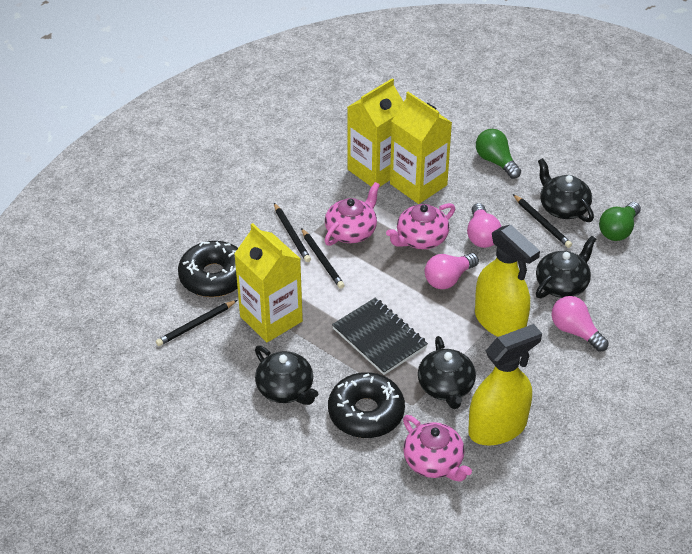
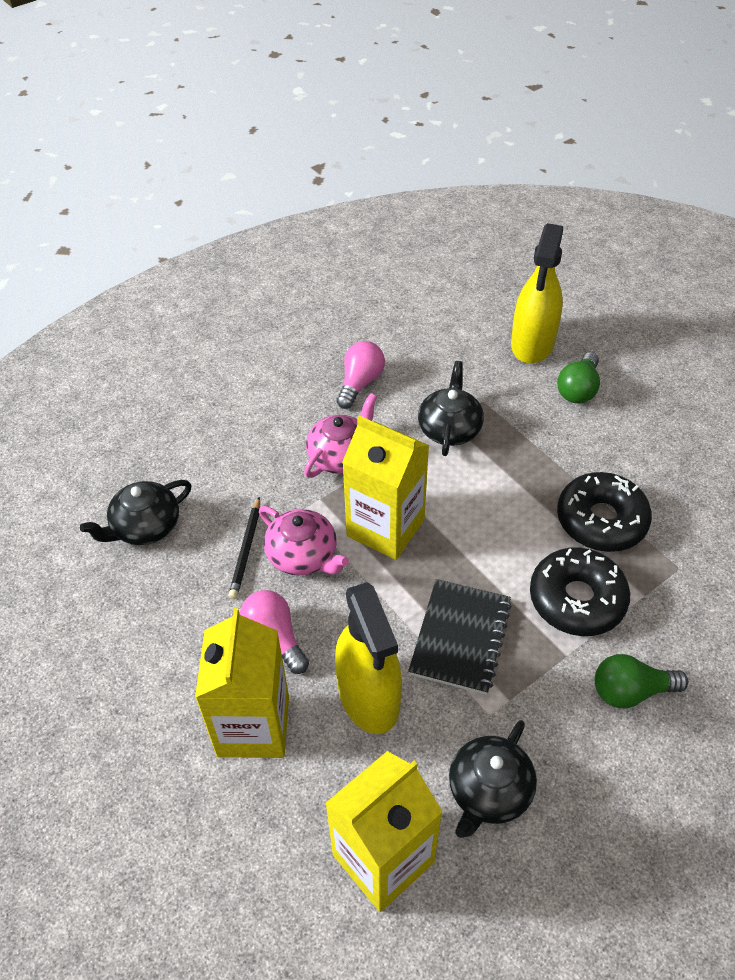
black pencil: [156,300,237,346] [274,203,311,262] [301,228,345,289] [513,194,572,248] = 4 -> [228,497,260,599] = 1
black teapot: [255,346,318,405] [418,336,476,409] [536,236,596,298] [538,158,594,222] = 4 -> [80,480,192,545] [418,361,484,456] [449,720,537,838] = 3
pink light bulb: [425,253,479,289] [467,203,501,248] [552,296,609,352] = 3 -> [240,590,309,674] [337,341,385,409] = 2
pink teapot: [325,182,380,246] [386,203,455,249] [403,415,472,482] = 3 -> [259,506,349,576] [304,393,377,478] = 2

